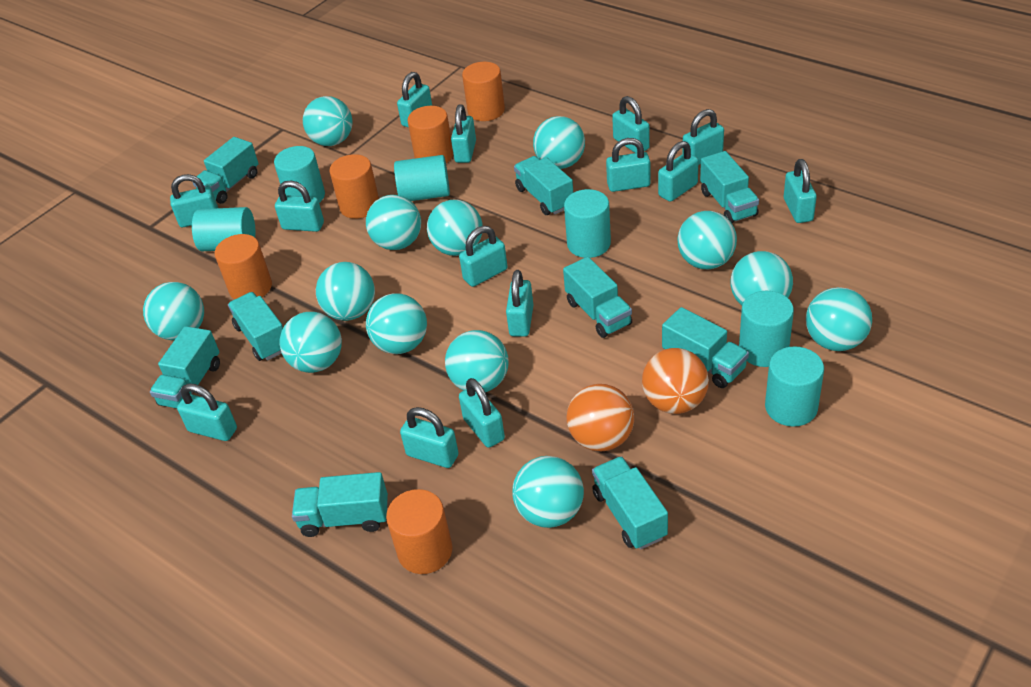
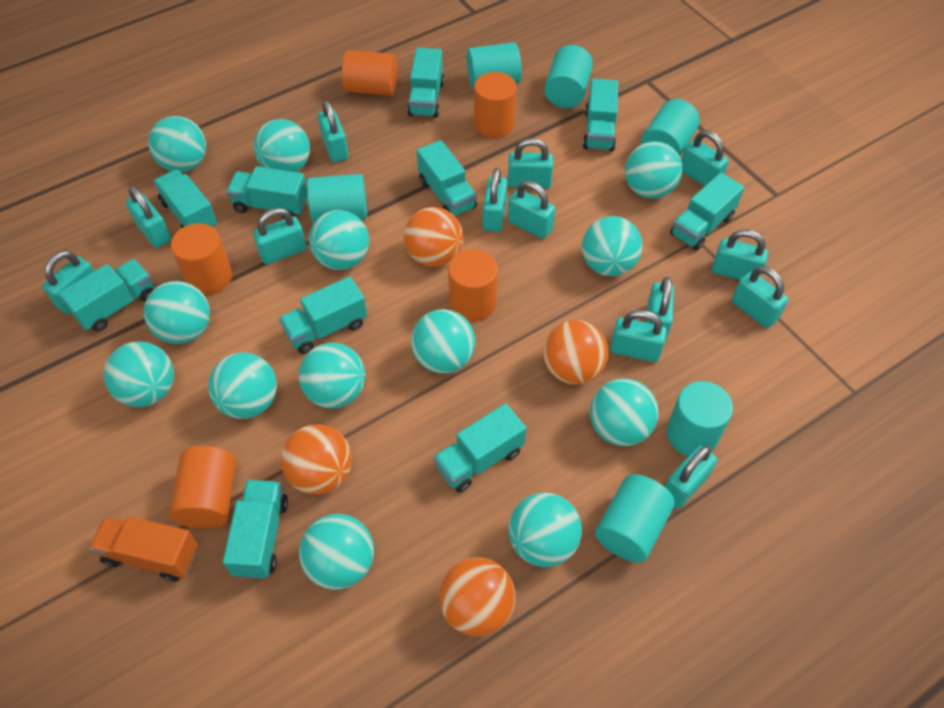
orange ball: [566,384,634,451] [642,348,709,414] = 2 -> [281,424,352,495] [404,207,463,267] [439,558,515,637] [543,320,609,385] = 4
orange truck: none = 0 -> [89,516,198,582] = 1
turquoise padlock: [170,174,218,227] [177,383,237,441] [275,180,324,232] [397,72,432,127] [400,407,459,468] [451,104,476,163] [459,226,507,287] [459,378,505,448] [506,270,533,337] [606,138,651,192] [612,96,650,153] [658,141,699,202] [682,109,724,165] [784,159,817,223] = 14 -> [42,250,94,314] [126,186,171,248] [253,208,306,264] [318,100,348,162] [482,168,507,232] [508,138,553,189] [508,181,555,239] [610,310,667,362] [646,277,674,341] [665,446,717,509] [681,130,729,186] [712,229,768,280] [732,266,788,328] = 13
turquoise truck: [150,326,220,408] [193,137,259,204] [228,292,283,361] [292,472,388,537] [514,156,573,215] [563,257,632,338] [592,456,668,550] [662,307,749,388] [700,151,759,223] = 9 -> [59,259,154,331] [153,169,217,228] [223,480,288,579] [226,166,307,219] [279,276,367,354] [407,47,444,118] [417,140,477,216] [434,403,526,493] [583,78,618,151] [670,173,744,251] = 10

